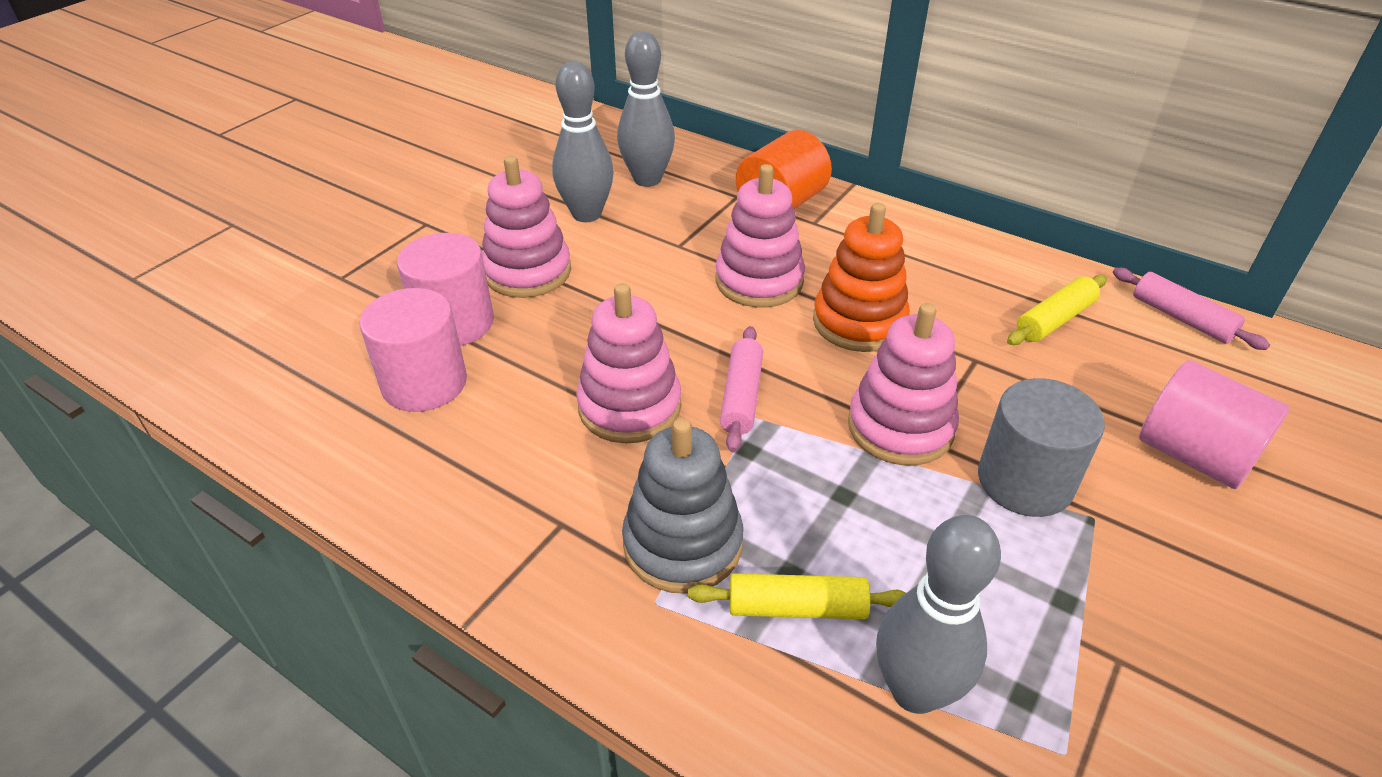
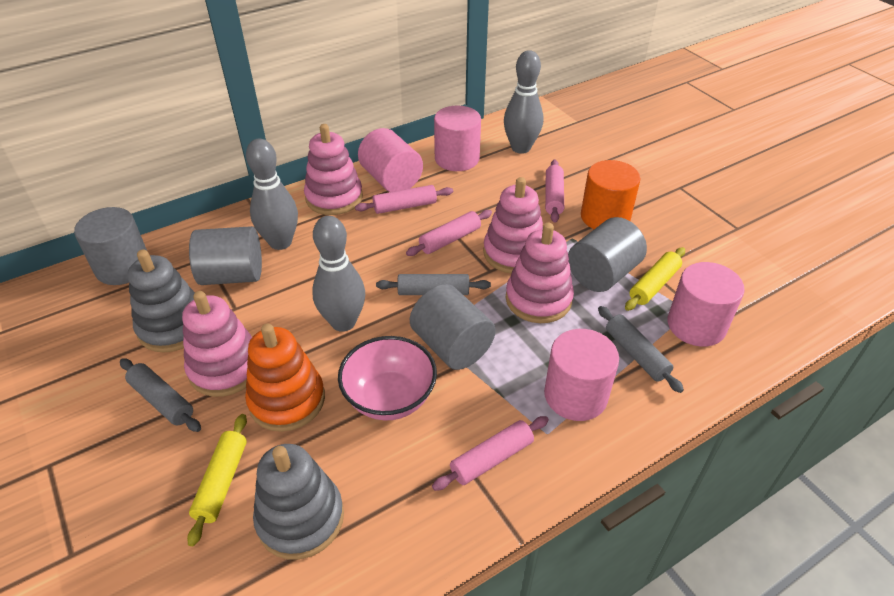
grey cylinder: [978,378,1105,517] = 1 -> [74,207,147,285] [189,226,262,285] [410,284,496,370] [568,217,647,292] = 4
grey rolling pin: none = 0 -> [120,358,201,432] [376,274,491,295] [598,306,684,393] = 3
grey stacking toy: [622,418,744,594] = 1 -> [128,249,195,352] [253,444,344,560] = 2
pink bowl: none = 0 -> [338,336,437,421] = 1
pink cylinder: [359,288,467,412] [397,233,494,346] [1139,360,1290,489] = 3 -> [358,128,423,192] [434,106,481,171] [544,329,619,421] [667,262,745,347] = 4
pink rolling pin: [720,326,763,452] [1113,268,1270,350] = 2 -> [355,185,453,214] [406,210,492,256] [432,416,549,491] [545,160,564,223] = 4

